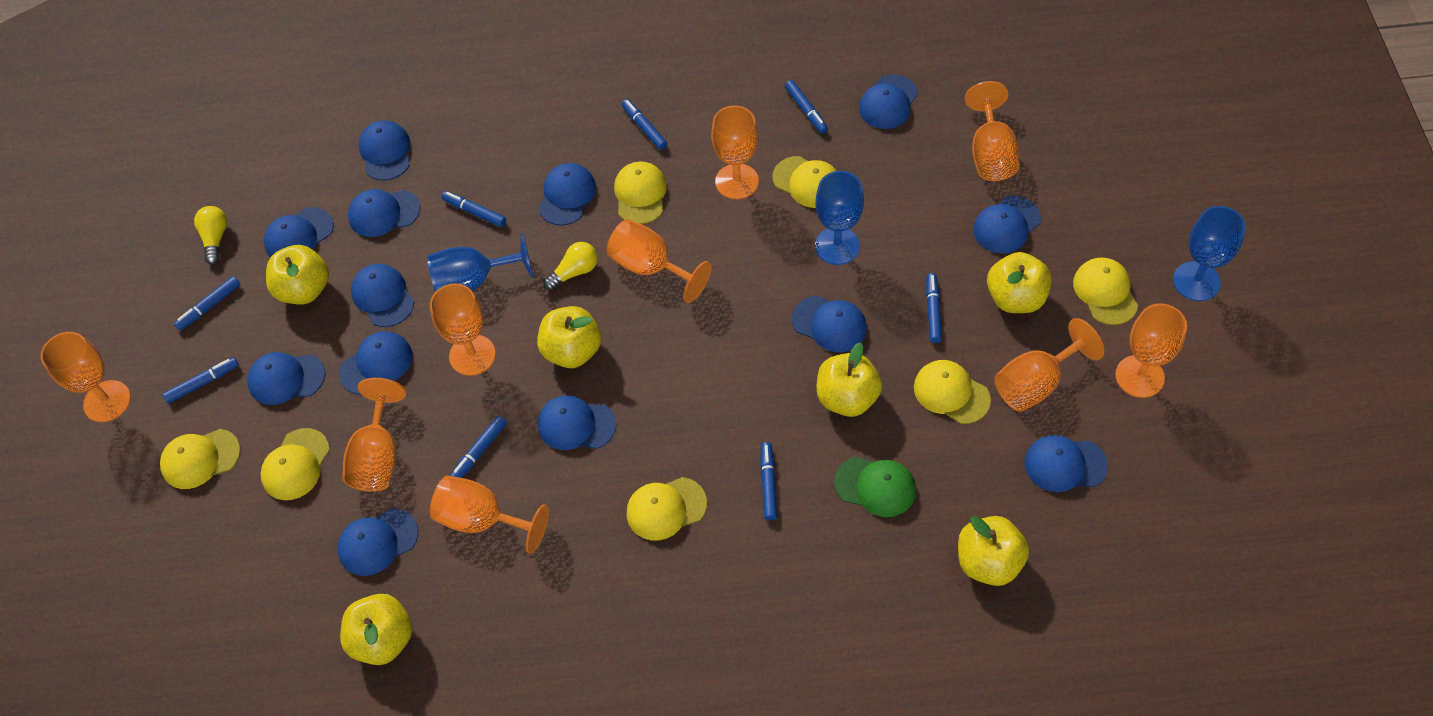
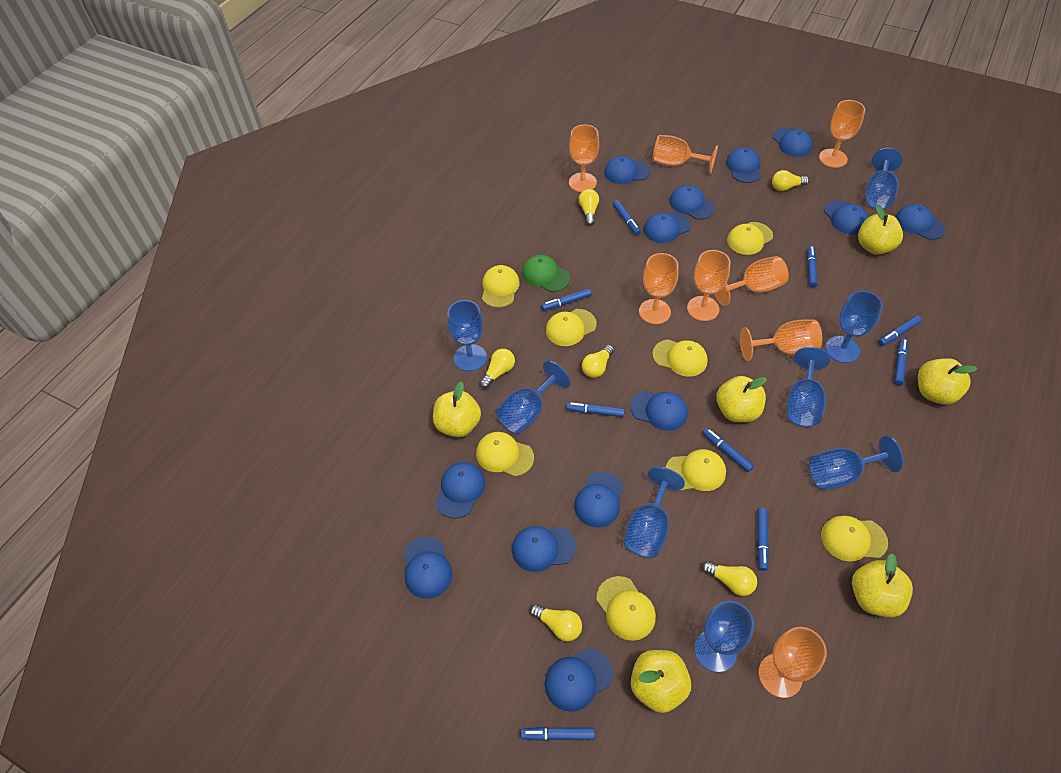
blue goblet: [427,233,533,292] [815,171,864,265] [1173,206,1246,301] = 3 -> [447,300,487,371] [496,361,570,434] [623,467,685,558] [694,601,754,672] [787,347,830,427] [809,436,903,490] [825,291,883,363] [865,148,903,209] = 8
blue marker: [163,357,239,403] [174,276,240,331] [442,191,506,227] [449,416,507,478] [621,99,667,150] [760,442,777,520] [785,80,828,134] [926,273,942,343] = 8 -> [520,727,595,741] [541,288,592,311] [566,403,625,417] [613,200,641,235] [703,428,754,472] [757,508,769,571] [807,246,818,287] [878,315,922,346] [894,338,908,385] = 9
orange goblet: [40,332,131,422] [342,378,406,492] [430,283,496,376] [430,476,549,554] [606,219,712,303] [711,105,759,199] [965,81,1019,181] [994,318,1104,412] [1115,304,1187,398] = 9 -> [569,124,599,192] [639,253,679,324] [653,135,718,174] [687,250,731,321] [714,256,789,306] [740,320,822,361] [759,627,827,698] [819,100,865,168] = 8
yellow cap: [160,429,241,489] [260,428,330,500] [614,162,667,224] [627,477,707,540] [772,156,837,208] [914,360,991,424] [1073,257,1138,325] = 7 -> [476,432,534,477] [482,265,520,308] [546,309,597,346] [596,576,656,641] [652,339,708,377] [666,449,726,491] [727,222,773,255] [821,516,888,561] = 8
yellow light bulb: [194,206,227,264] [543,242,597,291] = 2 -> [479,349,515,389] [530,604,582,641] [579,189,599,226] [582,345,614,378] [702,561,757,596] [772,170,809,191] = 6

